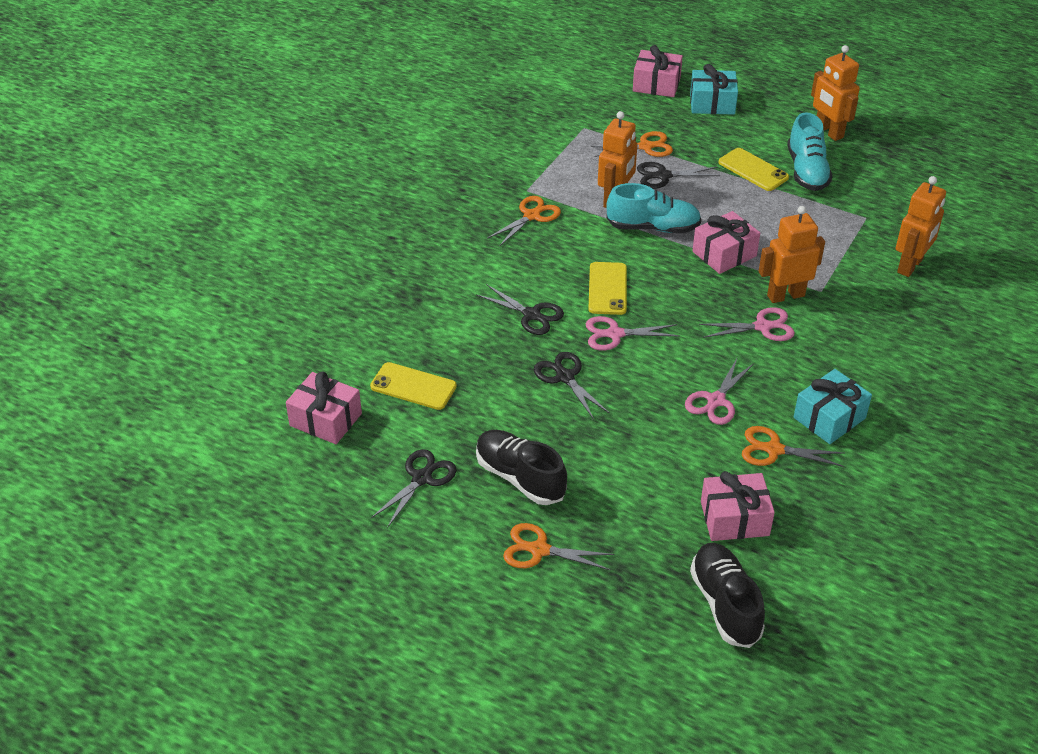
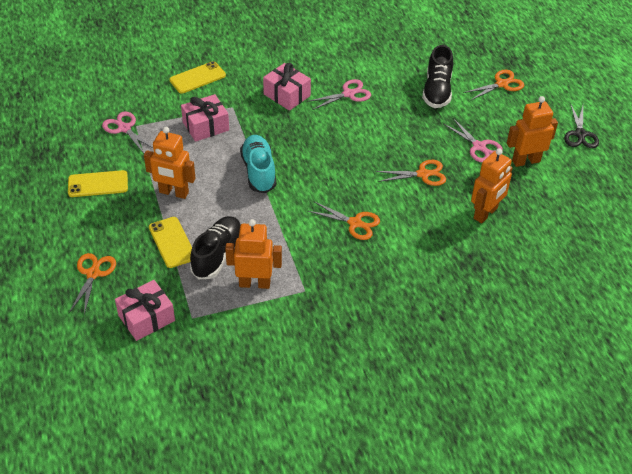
black scissors: [371,449,457,528] [476,284,564,335] [534,352,610,420] [637,162,721,189] = 4 -> [564,103,599,148] = 1
pink gift: [286,372,362,444] [633,45,683,97] [692,211,760,274] [701,471,775,541] = 4 -> [115,280,175,341] [181,94,229,142] [263,63,311,111] = 3
turquoise gift: [690,64,738,115] [793,369,872,444] = 2 -> none = 0
turquoise shoe: [607,183,701,233] [787,112,833,191] = 2 -> [240,135,276,193] = 1

